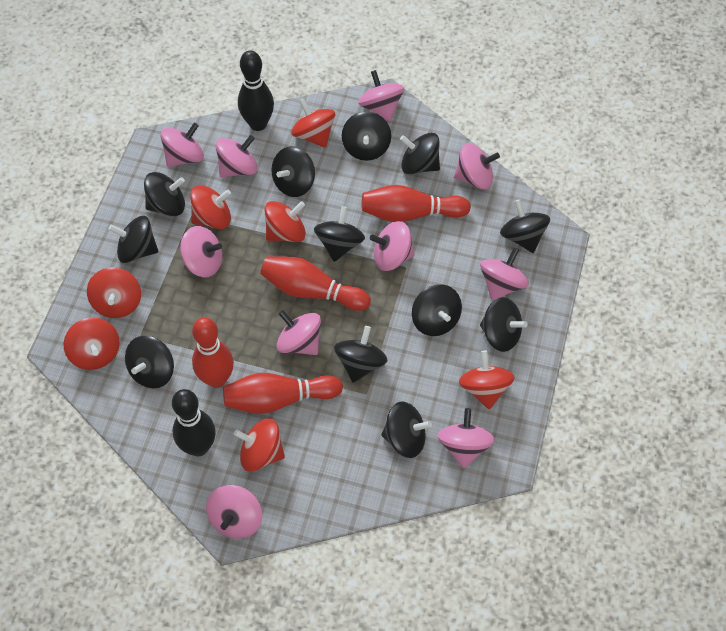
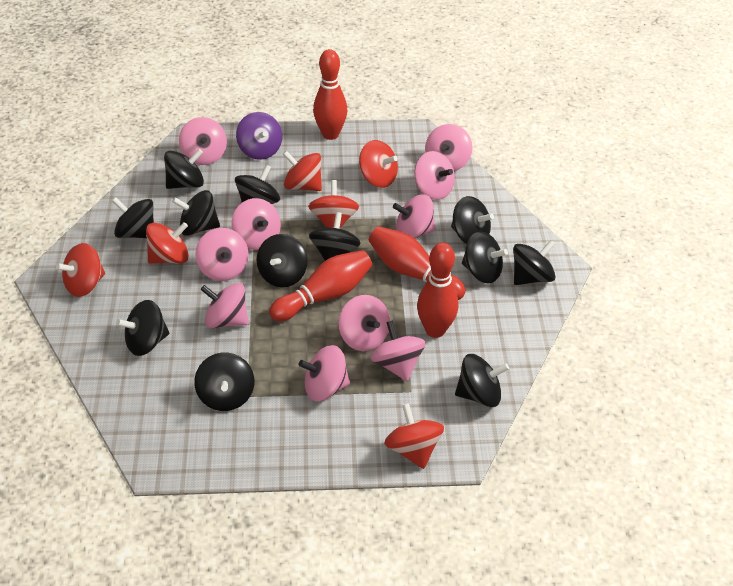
black bowling pin: [172,389,216,456] [238,51,274,131] = 2 -> none = 0
purple spinning top: none = 0 -> [236,112,282,160] = 1
red spinning top: [64,317,120,370] [87,267,141,318] [190,185,231,229] [234,418,285,472] [264,201,306,242] [291,99,335,148] [459,350,515,409] = 7 -> [56,243,105,297] [146,222,189,264] [283,151,322,191] [308,180,359,229] [359,140,398,188] [384,403,444,469] = 6

